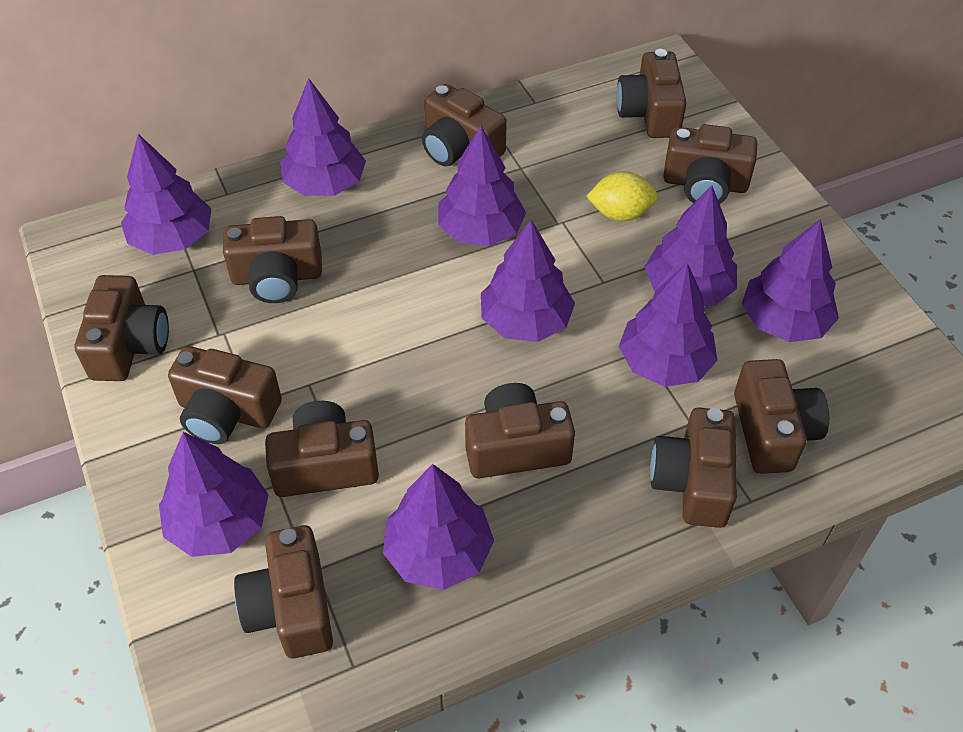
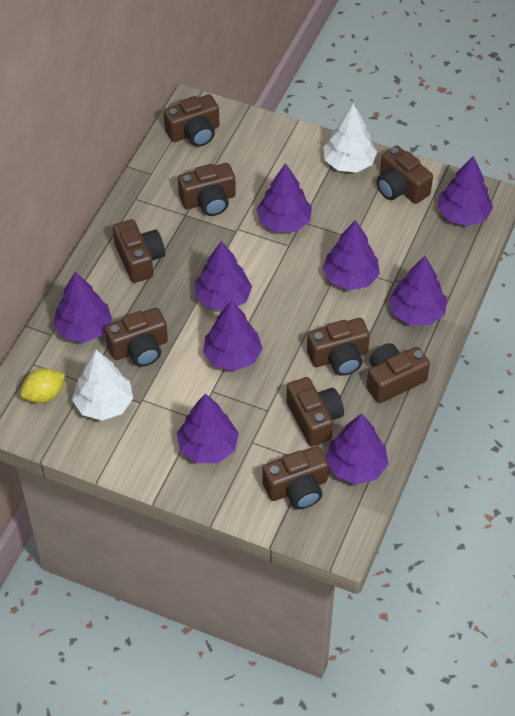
brown camera: [75,275,169,381] [168,346,282,444] [223,216,322,303] [234,525,333,658] [265,401,379,497] [422,84,507,166] [465,383,575,478] [617,49,687,138] [650,408,737,528] [663,124,757,204] [734,359,829,474] = 11 -> [105,308,168,367] [113,219,165,283] [164,94,219,147] [178,163,236,216] [262,446,329,509] [286,377,344,447] [307,318,370,376] [367,343,430,403] [377,146,433,204] = 9
white tree: none = 0 -> [72,350,133,421] [323,103,377,173] = 2

